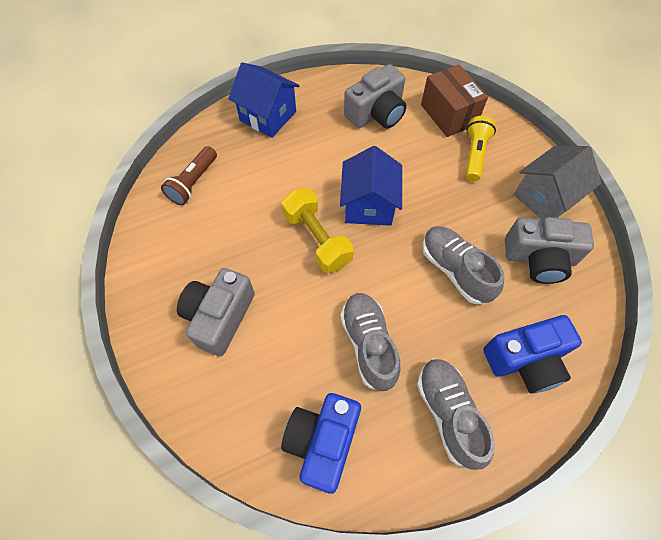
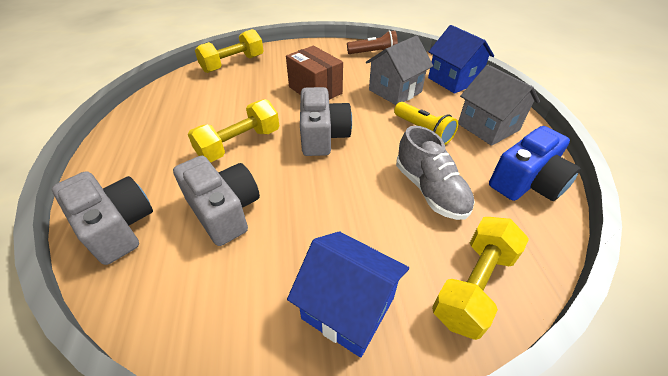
blue camera: [281,393,361,494] [483,315,582,393] = 2 -> [489,126,581,201] = 1
grey house: [514,146,602,219] = 1 -> [366,35,433,105] [458,65,540,146] = 2
grey shoe: [340,293,400,391] [417,359,495,470] [422,226,504,304] = 3 -> [396,126,475,220] = 1
yellow dumbbell: [282,188,354,273] = 1 -> [188,99,279,162] [195,29,264,73] [432,217,529,340] = 3

